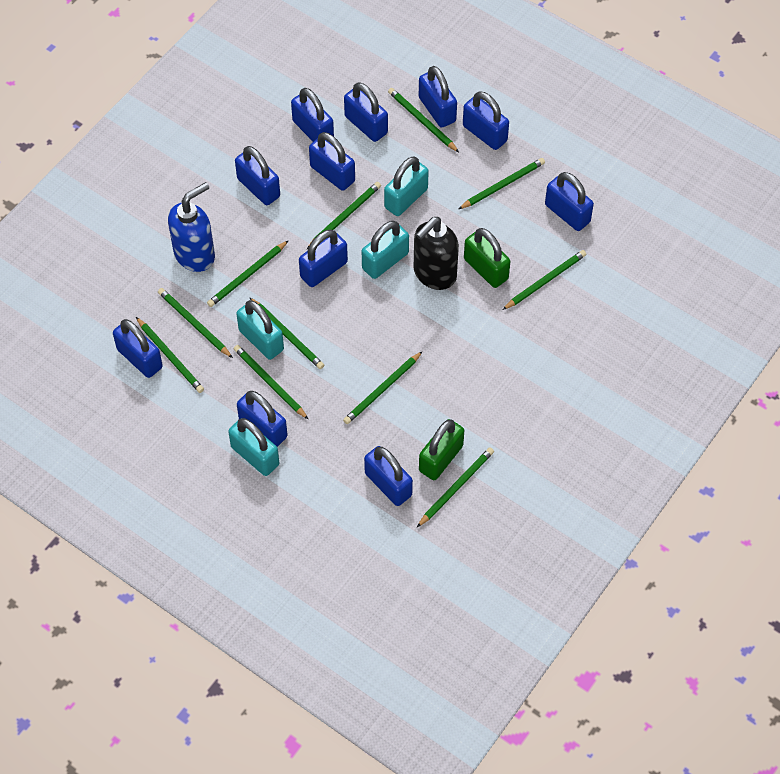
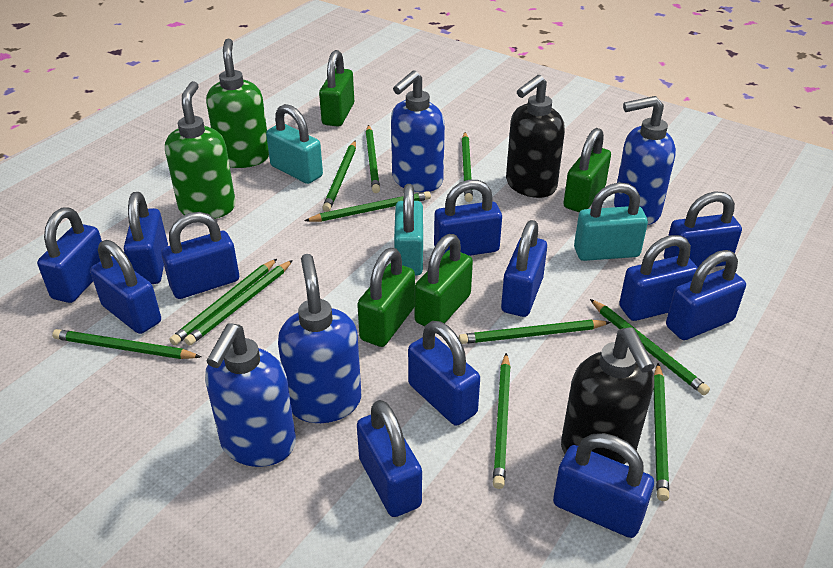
black soap dispenser: [414,217,459,290] = 1 -> [506,75,565,198] [561,328,655,464] = 2
blue padlock: [113,319,163,378] [235,146,280,205] [237,391,288,447] [291,88,334,142] [299,230,348,287] [309,132,355,191] [344,82,388,142] [364,446,413,506] [419,66,457,128] [463,91,509,150] [545,172,594,231] = 11 -> [37,208,102,303] [90,240,161,334] [124,192,168,284] [161,212,239,299] [357,400,422,517] [408,321,480,426] [434,180,502,256] [501,220,547,317] [553,433,654,538] [619,235,698,321] [664,191,742,267] [666,250,746,340] = 12
blue soap dispenser: [168,182,215,272] = 1 -> [205,323,296,467] [278,254,361,423] [391,70,445,192] [614,96,676,225] = 4
green padlock: [419,419,464,480] [464,228,510,288] = 2 -> [319,50,354,127] [357,248,415,347] [414,234,473,326] [563,128,611,212] = 4
green soap dispenser: none = 0 -> [165,81,236,219] [206,38,269,168] = 2
turquoise padlock: [228,418,279,476] [236,300,284,360] [362,221,409,279] [384,157,429,216] = 4 -> [266,104,323,184] [394,184,423,276] [574,182,648,261] = 3

